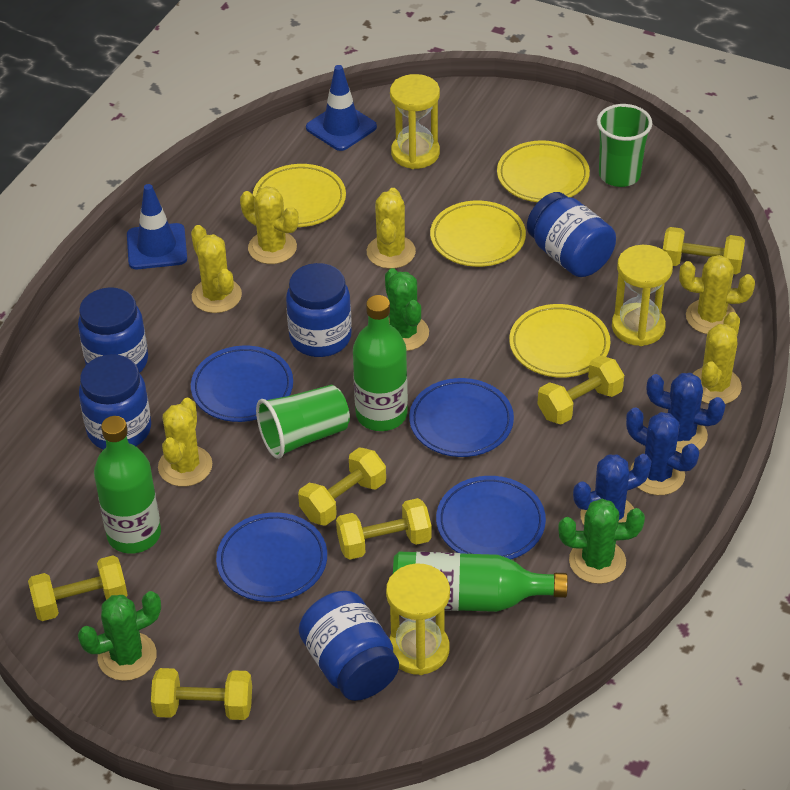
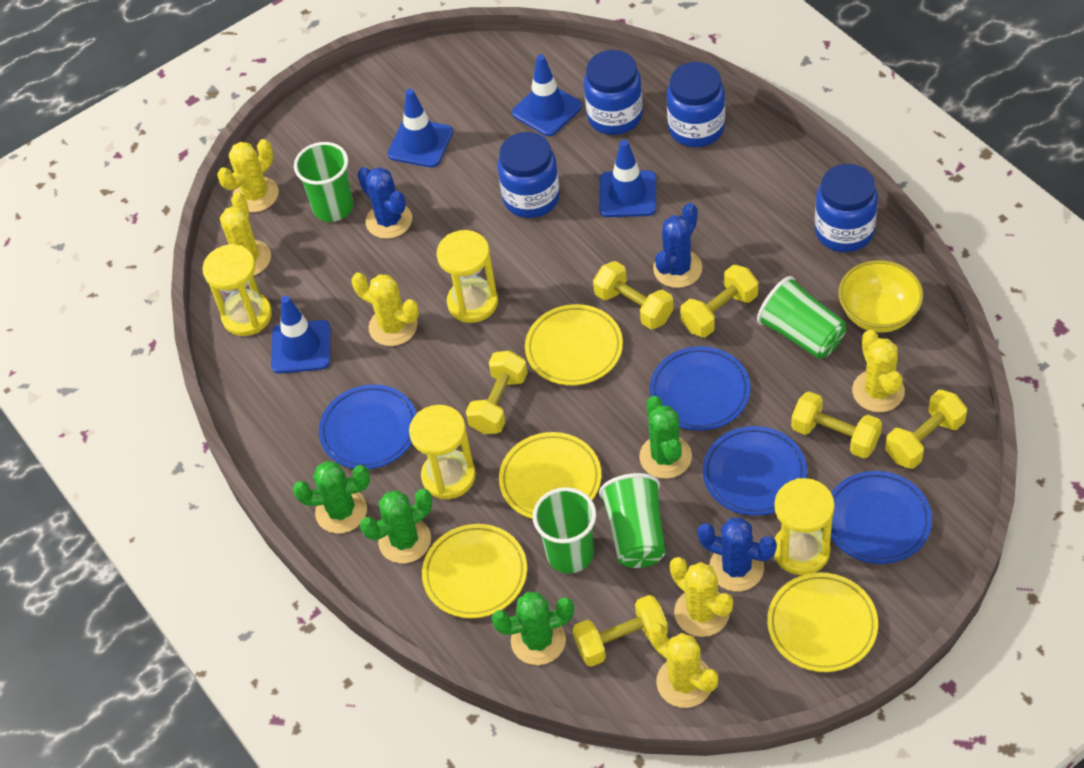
blue jar: [78,288,148,373] [79,354,151,450] [286,263,352,357] [299,591,399,701] [527,192,616,277] = 5 -> [498,132,560,218] [584,50,643,135] [667,62,725,147] [815,164,878,252] = 4
blue traffic cone: [127,184,187,269] [306,65,377,151] = 2 -> [271,296,331,374] [388,89,453,168] [512,54,582,136] [599,140,656,217] = 4
green bottle: [94,416,161,554] [353,295,408,431] [393,552,568,612] = 3 -> none = 0
green cactus: [78,591,161,681] [385,268,429,351] [558,499,645,584] = 3 -> [293,461,370,534] [360,489,432,563] [492,592,574,665] [639,396,692,479] = 4
green cup: [256,385,350,459] [597,104,652,187] = 2 -> [294,142,354,222] [533,487,596,574] [599,473,666,568] [757,276,846,359] = 4
yellow bowl: none = 0 -> [838,260,923,333] = 1
yellow hourglass: [386,564,450,675] [390,74,440,169] [612,245,673,346] = 3 -> [202,245,272,336] [409,405,476,499] [437,230,498,323] [774,478,835,575] = 4

